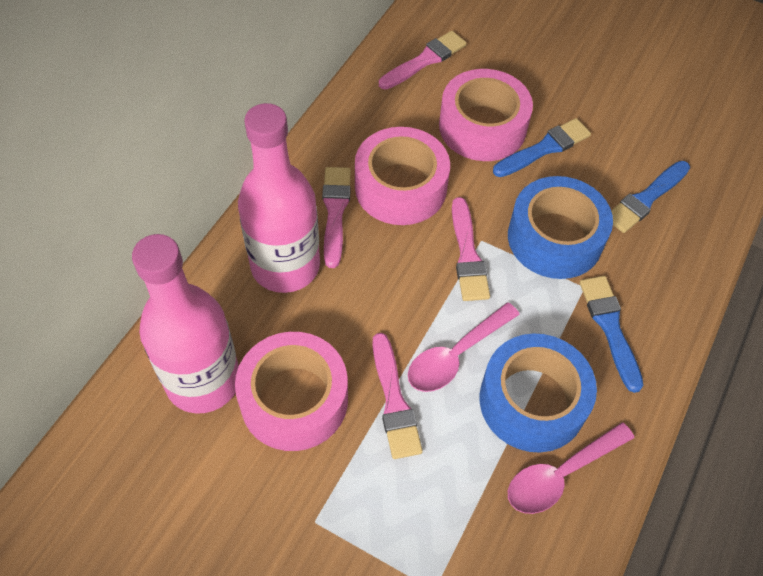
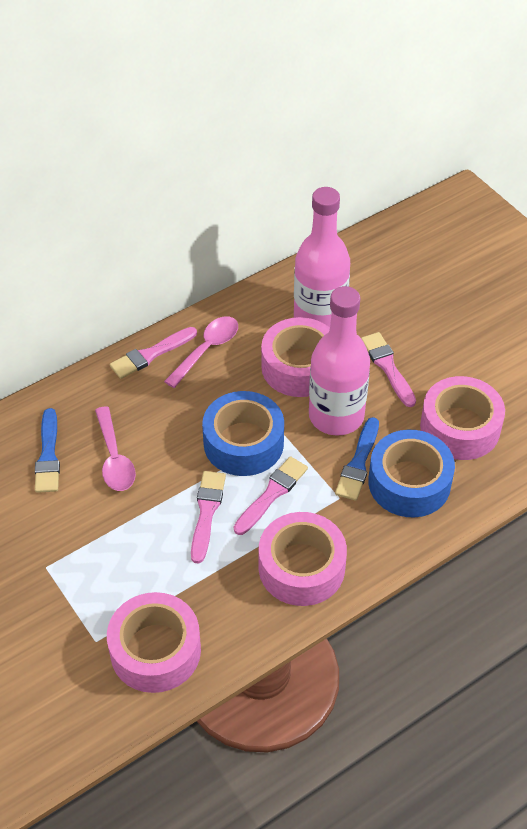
blue brush: [493,118,591,177] [580,276,643,393] [611,161,690,233] = 3 -> [35,408,60,493] [335,417,379,501] = 2
pink tape: [235,332,348,451] [355,127,450,225] [439,69,533,161] = 3 -> [107,592,201,693] [259,512,347,606] [261,317,330,397] [420,376,505,460] = 4

